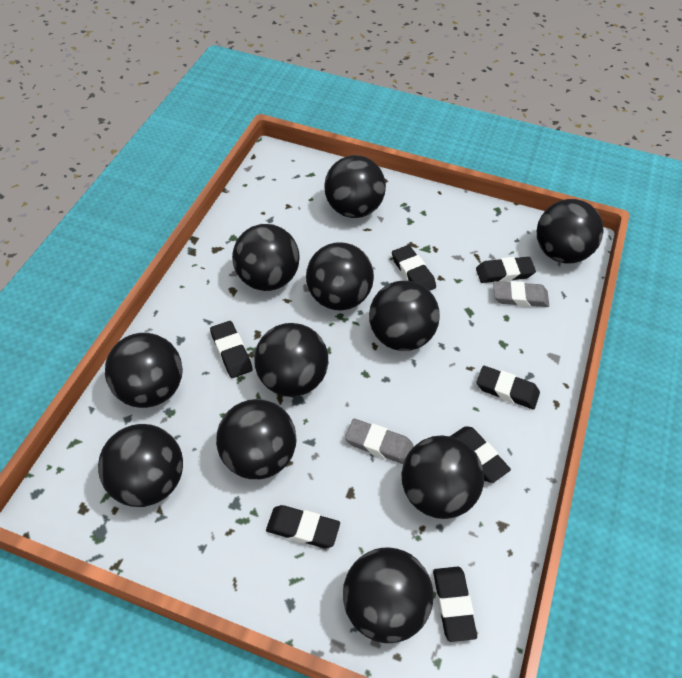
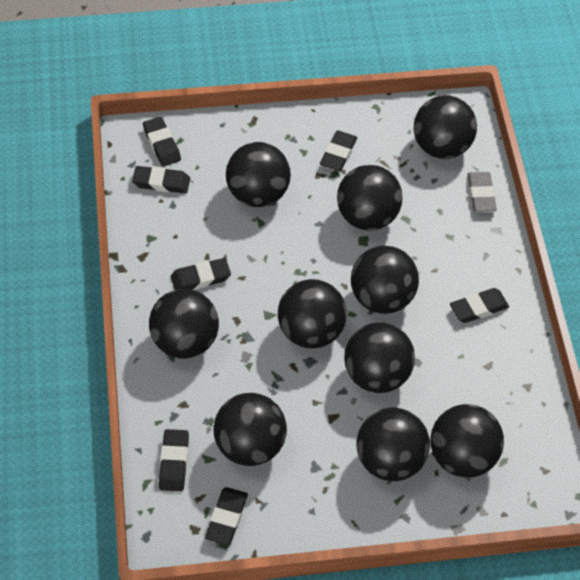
black ball: [98,424,183,507] [105,333,183,408] [216,399,297,479] [232,224,299,291] [254,323,328,397] [306,242,374,310] [324,155,386,218] [343,547,433,643] [369,280,440,351] [402,435,484,519] [537,199,604,263] = 11 -> [149,289,219,358] [213,393,287,466] [226,142,291,207] [278,279,347,348] [337,165,403,231] [344,323,415,393] [351,246,419,314] [356,408,430,481] [414,95,477,159] [430,404,504,478] = 10
grey eraser: [345,419,413,464] [493,281,549,307] = 2 -> [467,172,497,212] = 1

